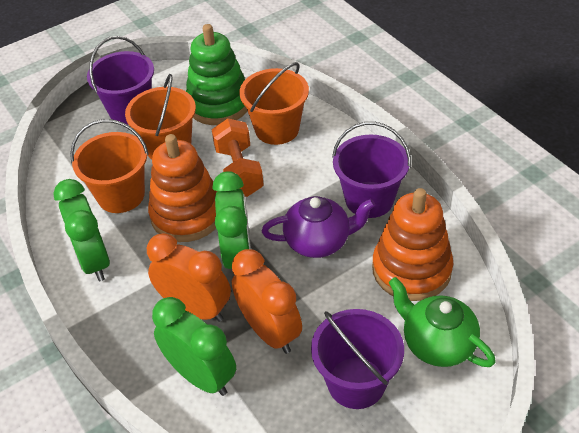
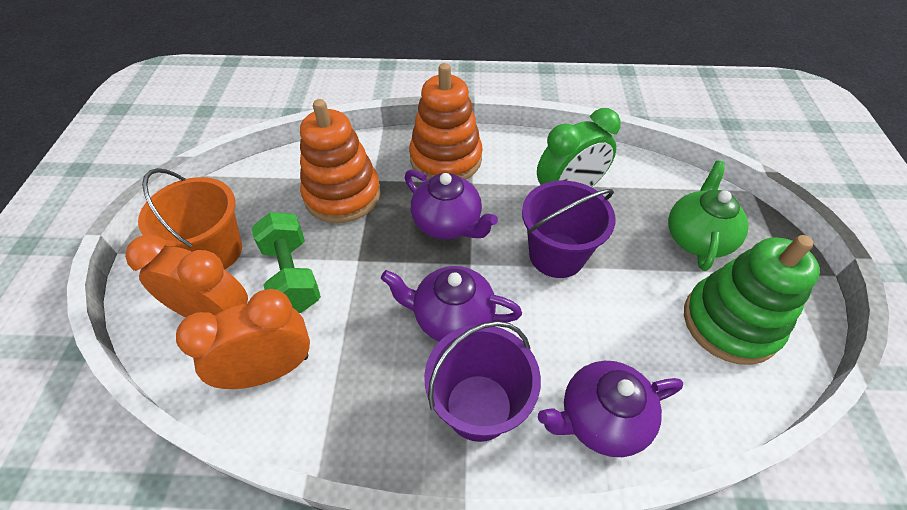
green clock: [53,179,110,282] [152,297,236,396] [213,171,251,269] = 3 -> [537,108,621,187] = 1
green dumbbell: none = 0 -> [251,212,321,313] = 1
orange bucket: [70,119,149,213] [125,74,196,160] [239,62,309,145] = 3 -> [138,168,242,269] = 1
orange dumbbell: [212,118,264,197] = 1 -> none = 0
purple bucket: [87,36,154,125] [311,309,404,409] [332,122,411,218] = 3 -> [424,321,541,442] [522,181,616,278] = 2
purple teapot: [262,196,375,258] = 1 -> [381,266,522,342] [405,169,498,239] [538,361,683,457] = 3

